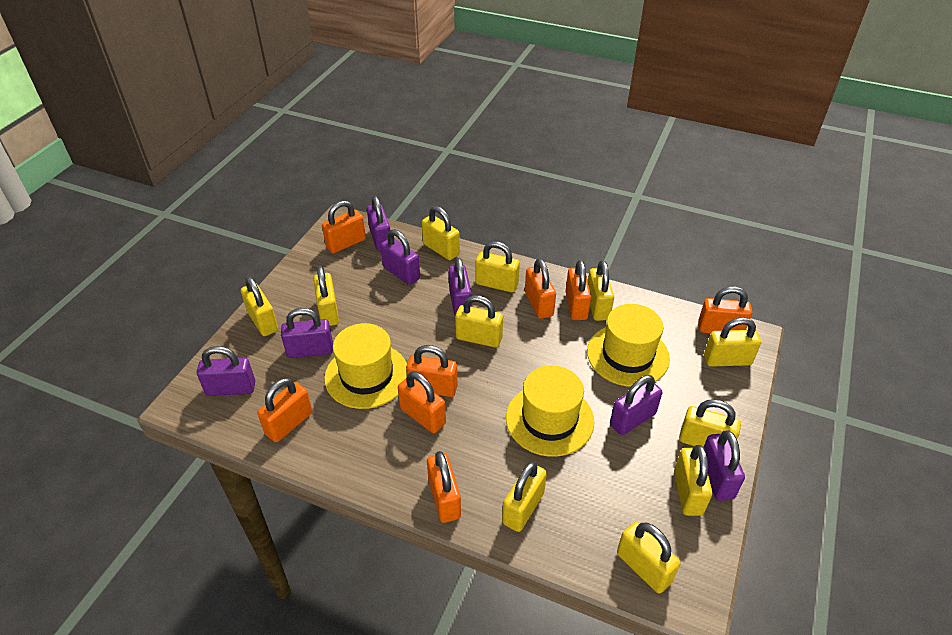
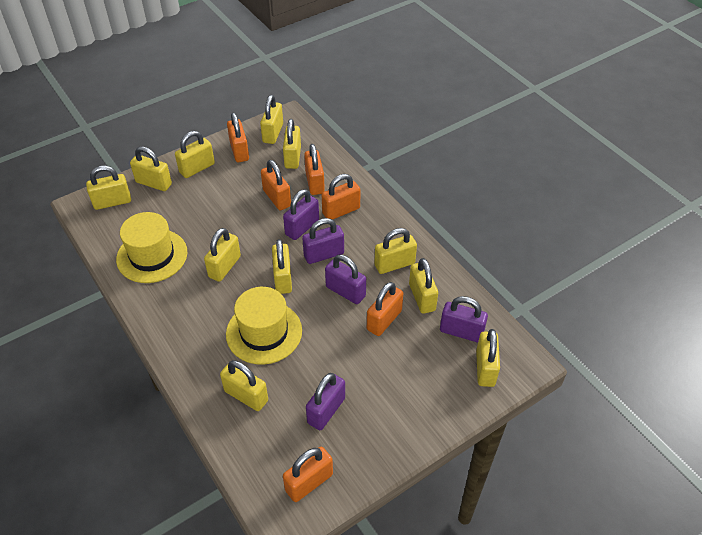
orange padlock: [257,378,312,442] [322,200,366,253] [398,371,446,433] [406,345,458,397] [427,451,461,523] [525,258,556,319] [566,260,591,320] [698,286,752,333] = 8 -> [227,113,249,162] [261,160,291,211] [283,447,333,502] [304,144,325,195] [322,174,360,220] [367,282,403,336] = 6
purple padlock: [197,346,255,396] [281,308,333,358] [367,196,390,252] [381,229,420,285] [449,258,472,315] [610,375,662,435] [704,430,745,501] = 7 -> [283,189,319,240] [302,218,344,264] [306,373,345,430] [325,255,366,304] [440,296,488,343] = 5
yellow hat: [324,323,407,409] [506,365,594,457] [587,304,670,387] = 3 -> [116,212,187,283] [226,287,302,365] = 2

